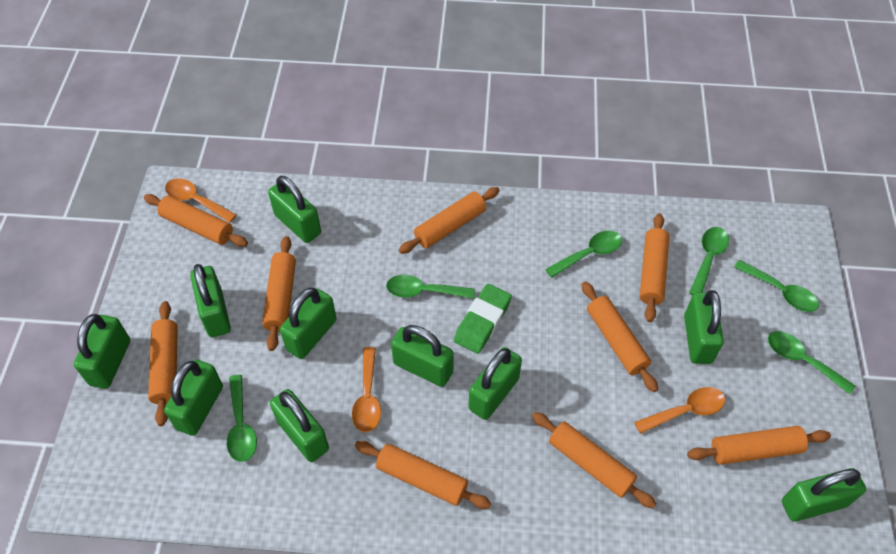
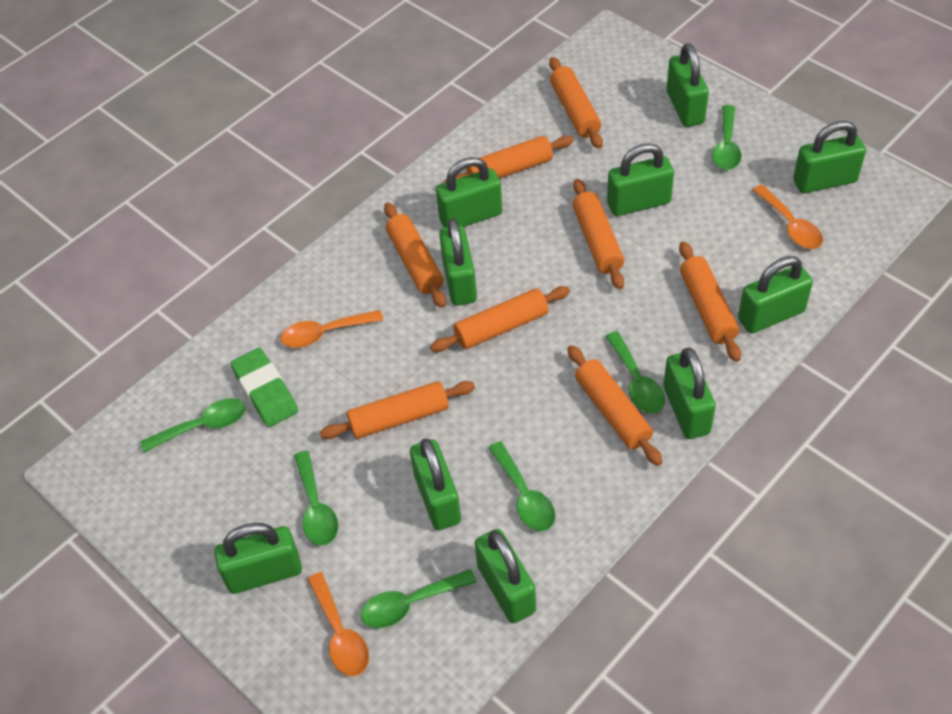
orange rolling pin: [144,194,248,247] [148,301,178,426] [262,236,296,351] [355,441,491,509] [399,187,500,254] [532,412,656,509] [581,282,658,392] [639,214,670,322] [687,426,831,465] = 9 -> [319,381,475,439] [384,203,446,308] [430,286,570,352] [444,136,574,183] [549,57,603,149] [568,345,662,466] [573,179,624,289] [679,241,741,362] = 8

